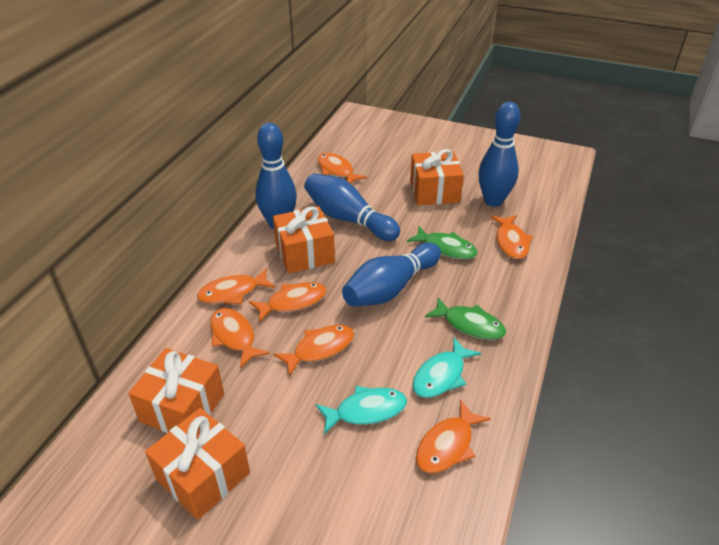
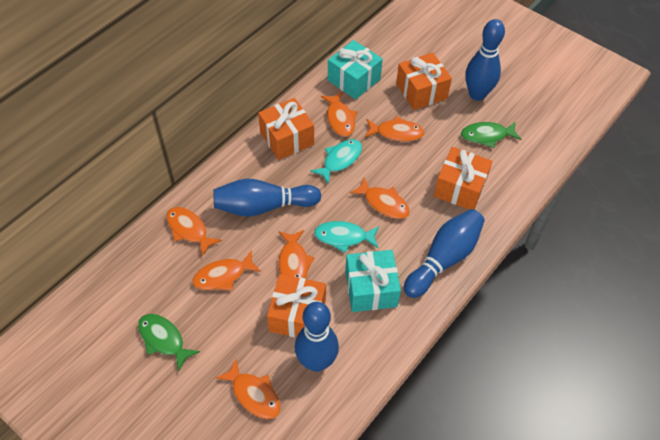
turquoise gift: none = 0 -> [328,40,383,100] [345,250,401,312] = 2

